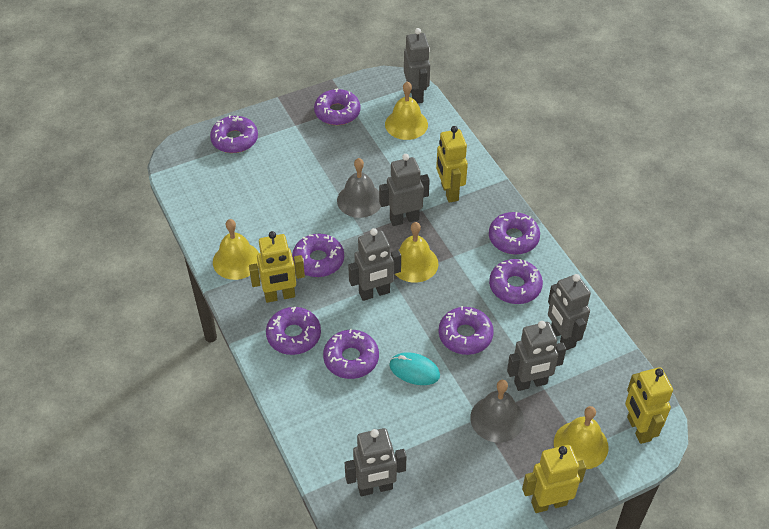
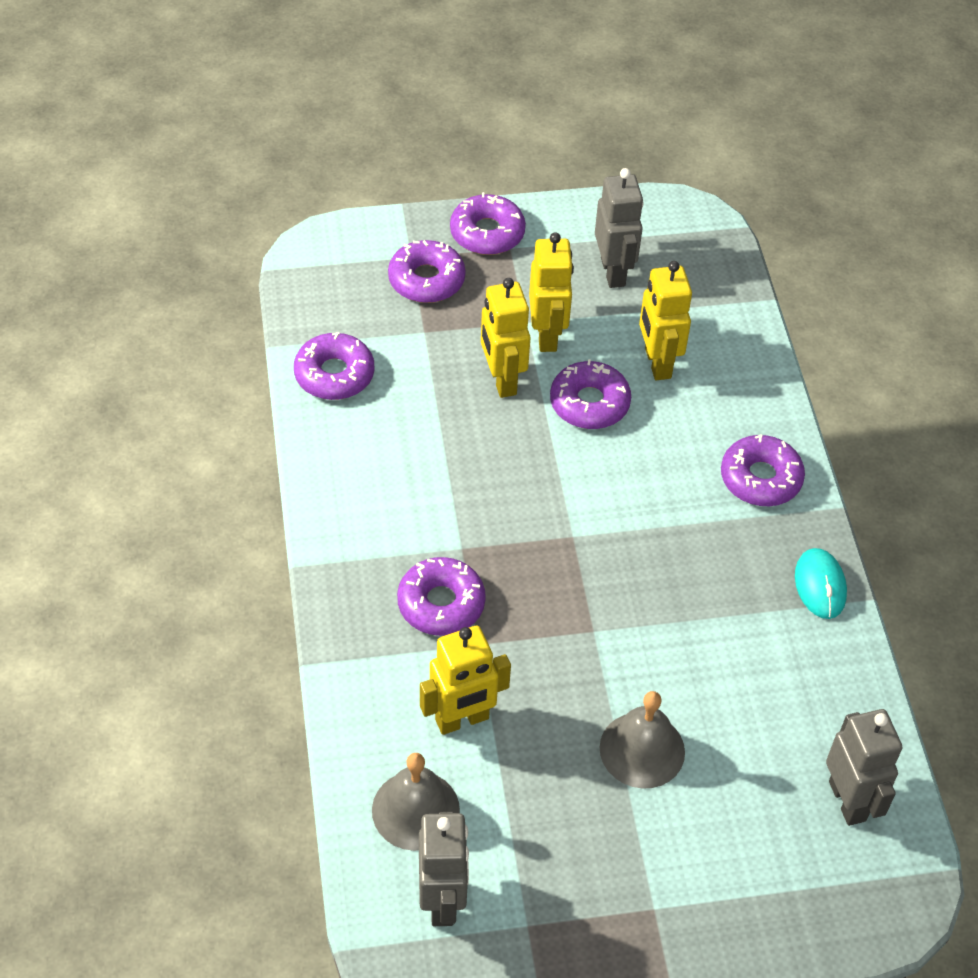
grey robot: [345,428,406,496] [348,228,401,301] [379,154,430,226] [404,28,430,103] [507,321,566,391] [548,274,591,350] = 6 -> [419,812,469,926] [595,168,644,288] [826,709,902,826] = 3
purple donut: [210,115,258,153] [266,307,321,355] [292,234,344,277] [314,88,361,125] [323,329,379,379] [439,306,494,355] [489,212,540,255] [489,259,543,304] = 8 -> [294,332,374,400] [388,240,466,303] [397,557,486,636] [450,192,526,255] [550,359,631,429] [721,434,805,506] = 6
yellow bell: [213,219,259,280] [385,81,428,140] [395,222,438,283] [554,406,609,469] = 4 -> none = 0

